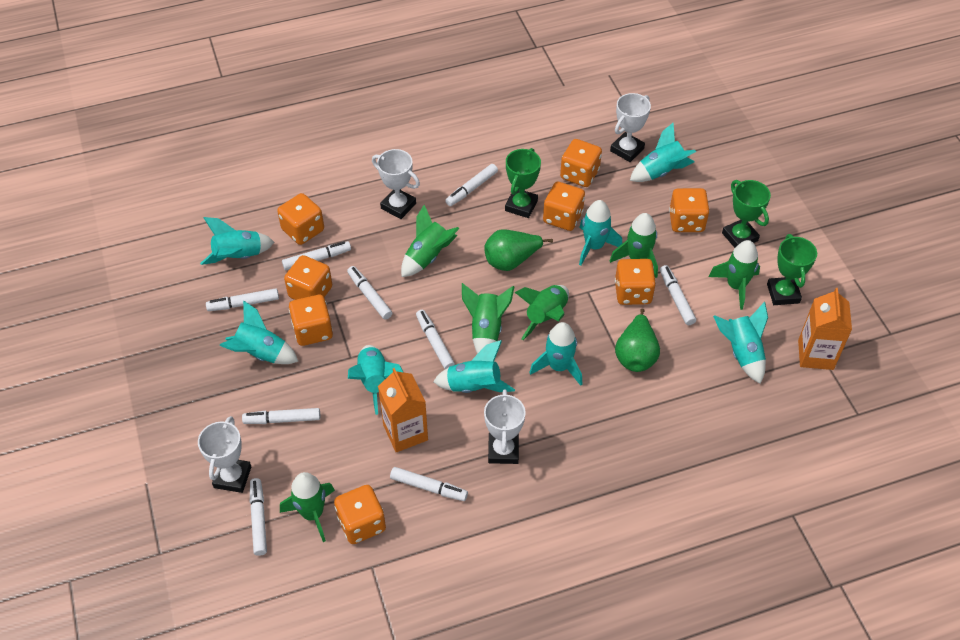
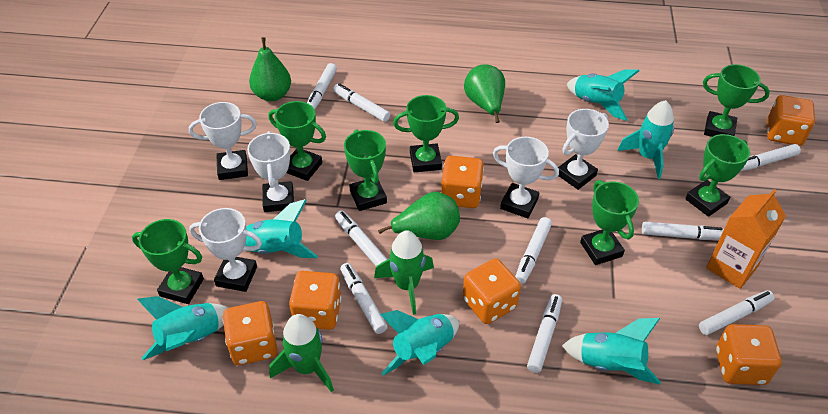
green pear: [484,229,553,271] [615,309,660,372] = 2 -> [249,37,291,101] [378,192,460,240] [464,64,505,123] = 3
green rocket: [280,472,335,542] [401,205,460,277] [462,283,515,354] [515,285,569,340] [610,213,658,278] [709,240,760,310] = 6 -> [269,314,334,392] [374,230,434,315] = 2
green trophy: [505,148,541,218] [722,180,771,248] [767,234,817,305] = 3 -> [132,219,204,304] [268,101,326,181] [344,129,387,211] [393,95,459,172] [580,180,639,265] [685,134,750,217] [703,64,770,137] = 7
orange carton: [378,368,428,452] [798,288,852,370] = 2 -> [706,189,786,289] = 1
orange dice: [277,193,324,245] [284,255,332,300] [289,295,333,346] [334,485,386,544] [543,182,585,231] [560,139,602,187] [615,259,656,305] [669,188,710,232] = 8 -> [223,301,277,365] [289,271,342,330] [441,156,484,208] [463,258,521,324] [716,324,782,385] [767,95,815,146] = 6
turquoise rocket: [200,217,274,265] [219,300,298,364] [348,345,404,415] [433,340,515,393] [529,322,582,386] [579,200,622,265] [630,123,696,182] [713,302,768,384] = 8 -> [137,296,228,360] [245,199,318,258] [380,310,459,376] [562,318,661,384] [567,69,639,121] [617,100,674,179] = 6
white trophy: [198,416,251,493] [372,149,420,219] [484,389,526,464] [610,93,651,162] = 4 -> [189,102,257,180] [189,208,262,292] [247,131,294,212] [493,137,559,218] [558,109,609,190] = 5

